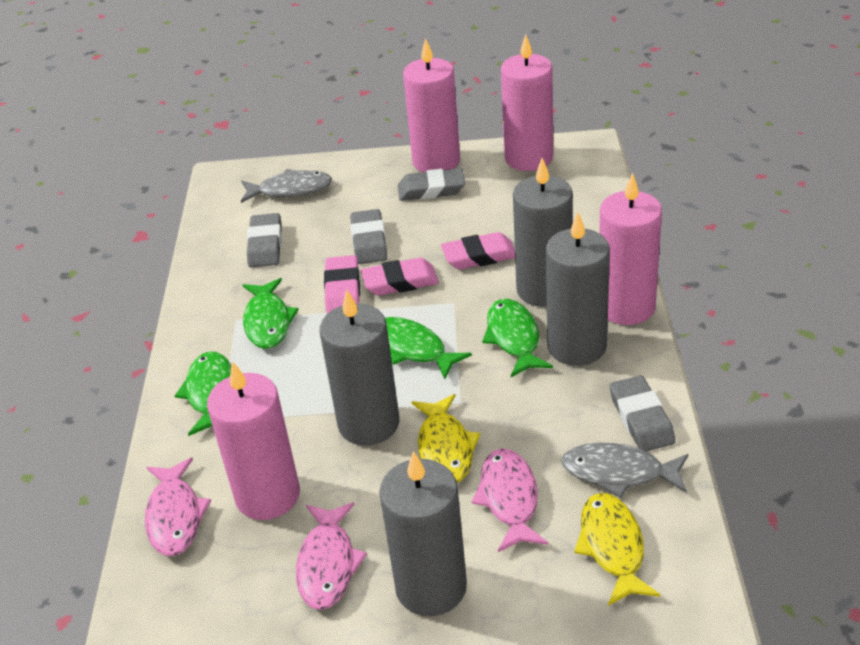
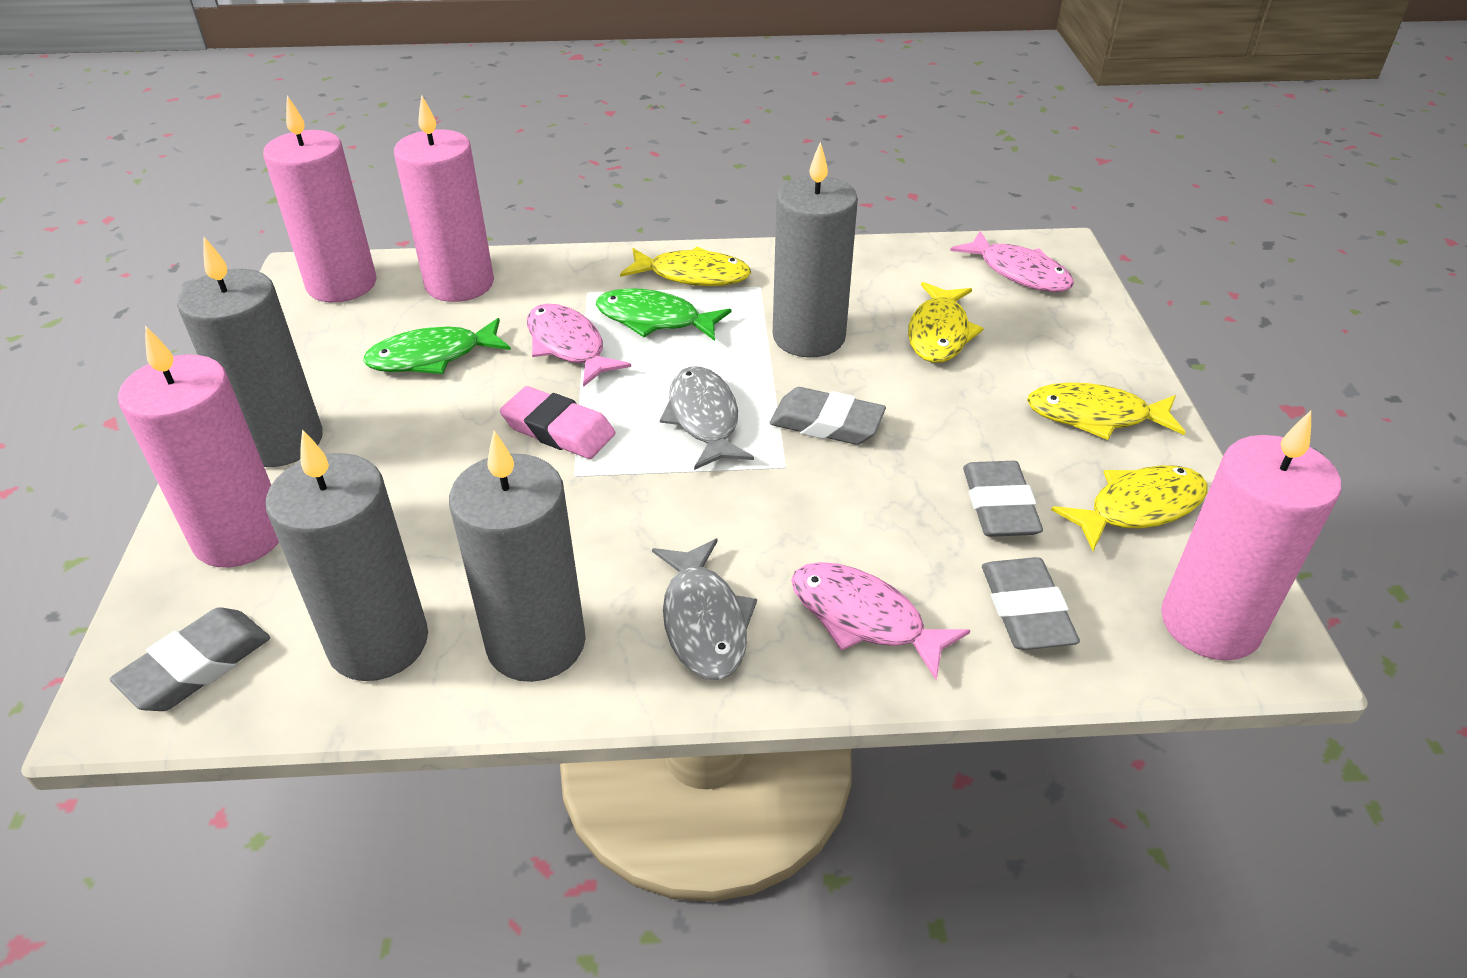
green fish: [175,352,231,436] [243,278,299,349] [385,317,472,379] [482,299,553,377] = 4 -> [363,318,511,374] [596,288,731,341] = 2
pink eraser: [324,255,360,314] [361,257,439,296] [441,232,515,269] = 3 -> [500,386,616,459] = 1
yellow fish: [411,394,480,483] [574,493,660,606] = 2 -> [620,247,751,286] [908,282,984,363] [1027,383,1186,440] [1051,465,1208,551] = 4

